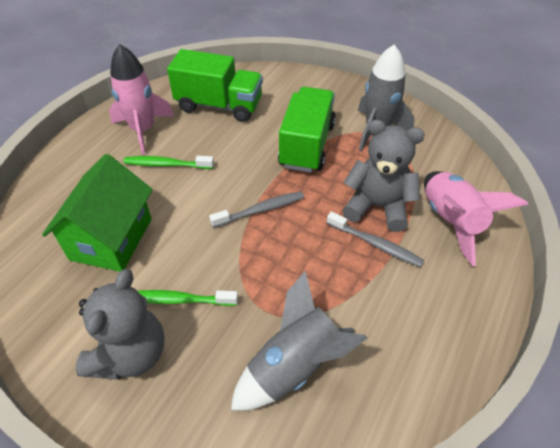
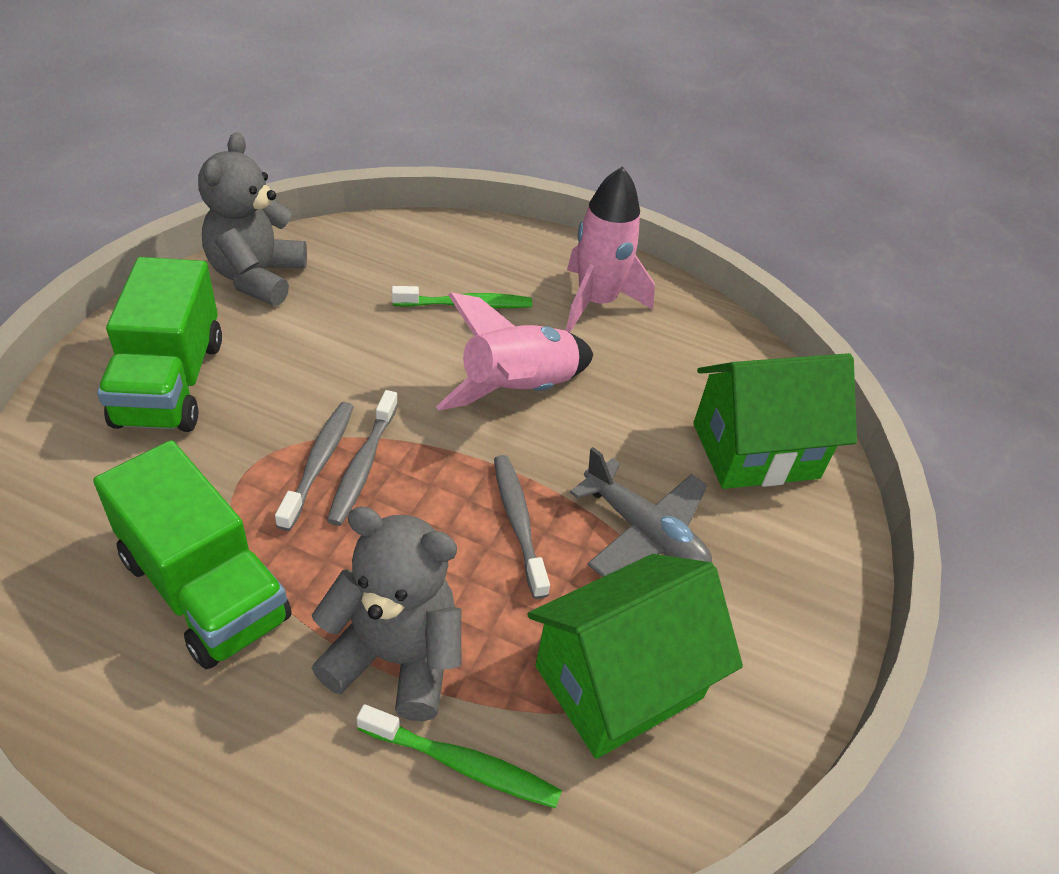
green house: [42,154,153,272] = 1 -> [527,554,743,759] [693,353,857,489] = 2
grey plane: none = 0 -> [570,447,712,577] = 1
grey rocket: [231,271,367,411] [358,45,414,151] = 2 -> none = 0
grey toothbrush: [209,191,304,228] [327,211,424,267] = 2 -> [275,402,354,531] [327,390,398,526] [494,455,550,599] = 3

